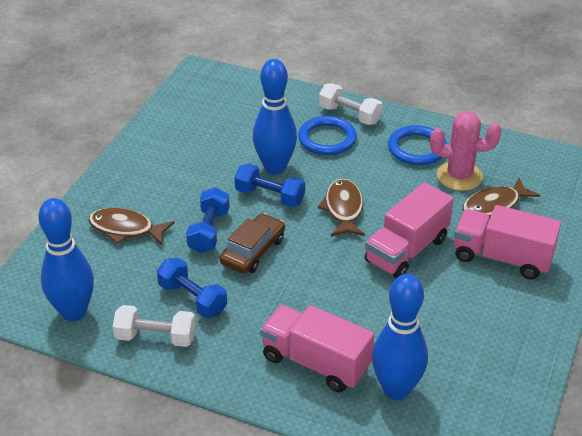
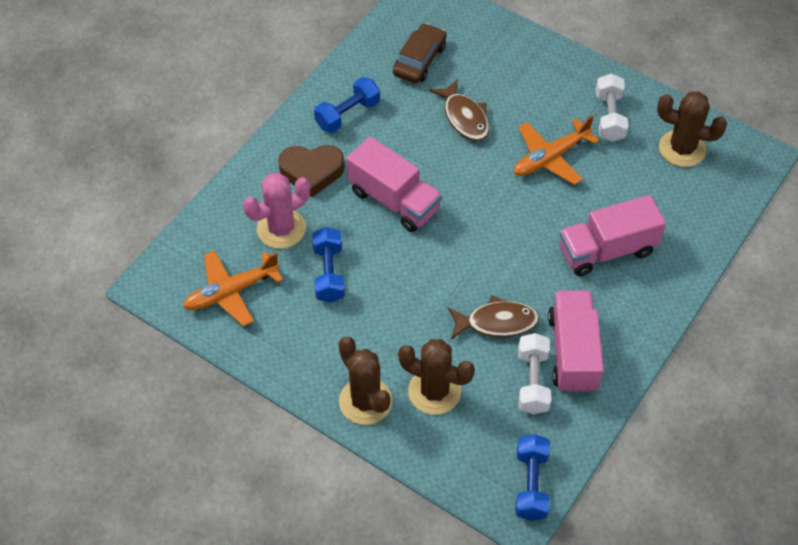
blue bowling pin: [38,198,94,321] [253,59,297,174] [372,274,428,400] = 3 -> none = 0
blue ring: [298,116,357,155] [388,125,447,165] = 2 -> none = 0
brown cactus: none = 0 -> [338,337,392,425] [398,339,475,415] [657,91,727,167] = 3
brown fish: [88,208,175,245] [318,179,365,237] [462,177,540,217] = 3 -> [429,79,489,141] [448,295,540,339] = 2
brown heart: none = 0 -> [278,145,345,197] = 1
orange plane: none = 0 -> [183,250,283,326] [514,116,599,185] = 2

